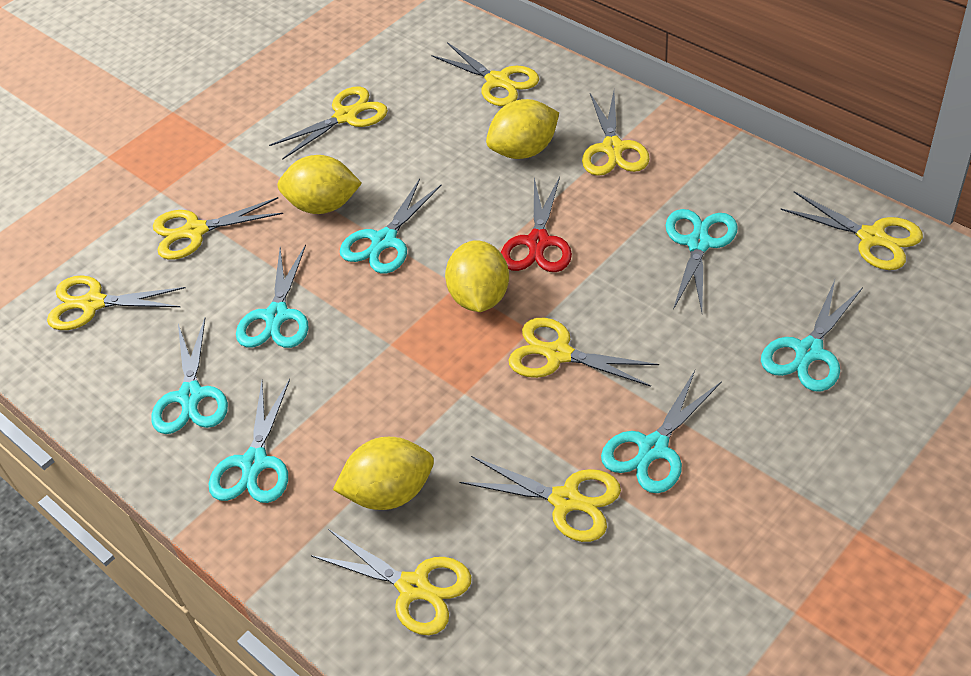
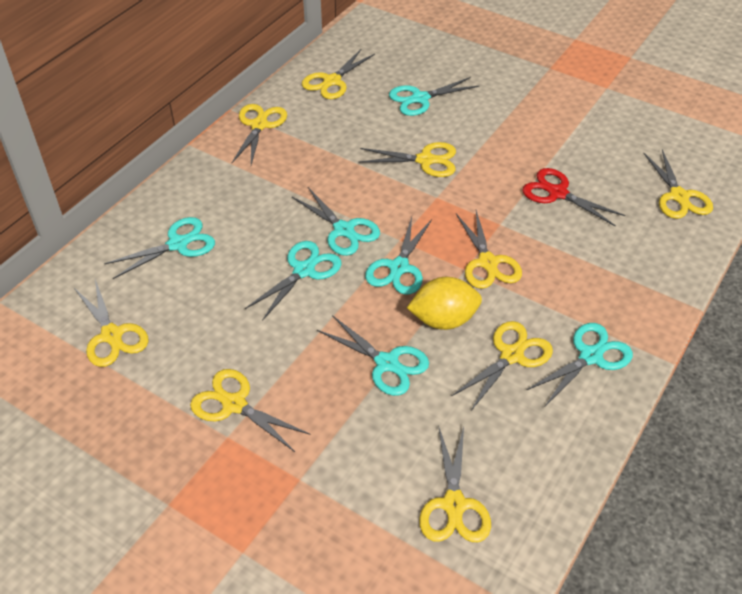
yellow lemon: [277,155,362,214] [333,437,434,510] [445,240,509,312] [486,99,559,159] = 4 -> [407,277,482,330] = 1

